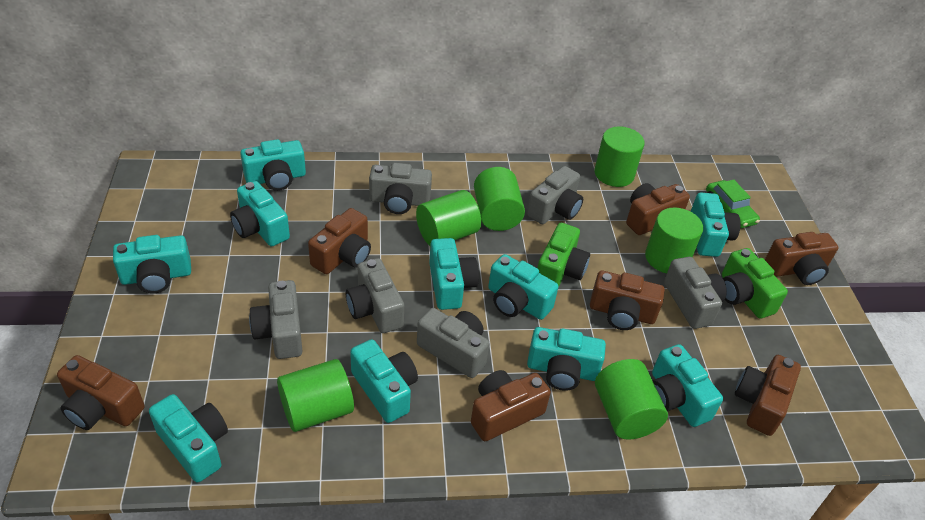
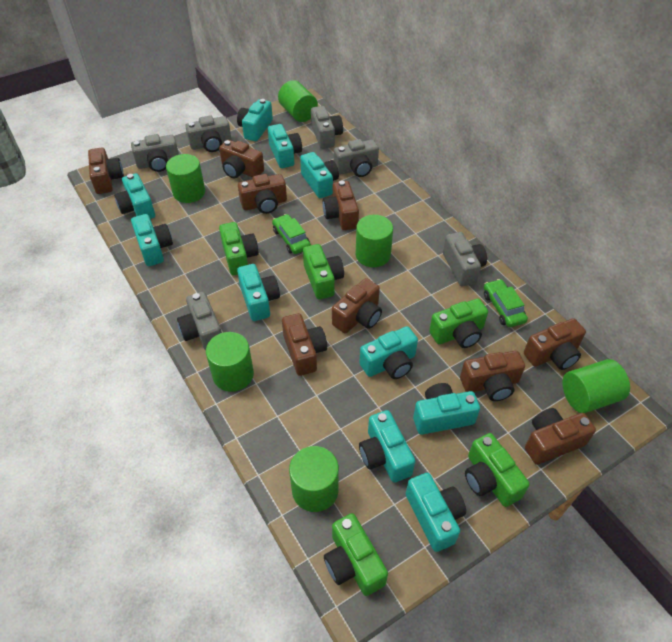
brown camera: [57,355,145,430] [308,208,371,274] [471,370,551,441] [590,270,665,330] [626,183,690,235] [735,355,801,436] [765,232,838,285] = 7 -> [88,147,124,194] [219,140,264,178] [238,174,287,214] [282,313,327,376] [323,181,359,230] [332,278,382,333] [460,351,525,401] [524,318,586,370] [525,408,596,465] = 9
green camera: [537,223,590,287] [722,248,788,318] = 2 -> [219,222,259,275] [303,244,344,299] [324,513,388,596] [429,299,488,348] [465,433,530,507] = 5
green car: [706,180,760,228] = 1 -> [272,214,311,254] [484,279,528,327] = 2

